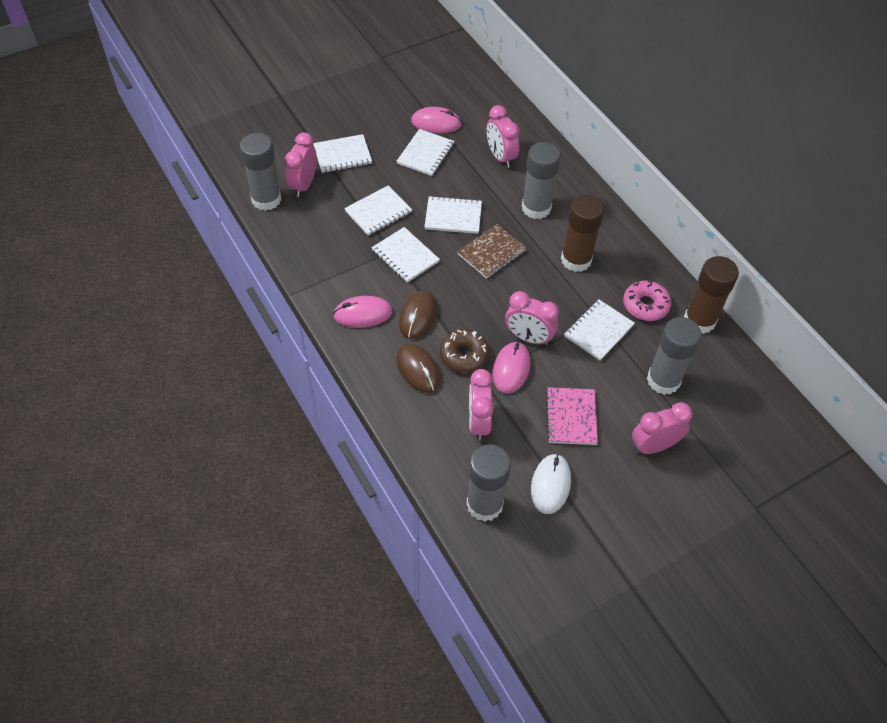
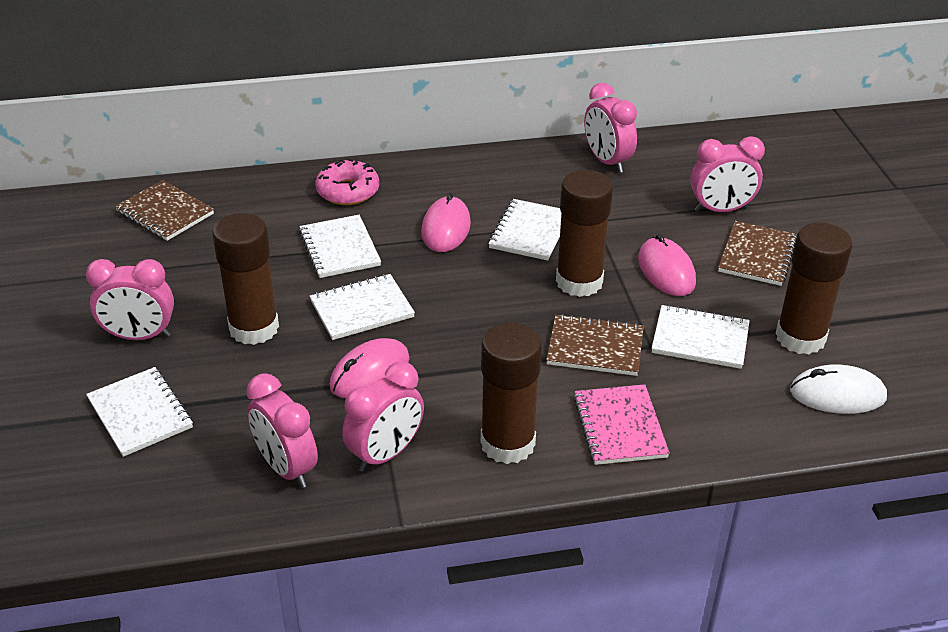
brown donut: [440,329,489,373] = 1 -> none = 0
brown glue stick: [561,195,605,272] [684,256,739,334] = 2 -> [212,213,279,345] [481,322,542,464] [556,170,613,297] [775,223,852,355] = 4
brown mouse: [397,344,440,393] [399,290,437,339] = 2 -> none = 0
brown notebook: [457,224,526,279] = 1 -> [115,180,214,241] [546,314,644,376] [718,221,797,286] = 3
grey glue stick: [240,133,282,211] [466,444,511,522] [522,142,561,219] [647,317,702,395] = 4 -> none = 0
white notebook: [313,134,372,173] [344,185,412,236] [371,227,440,283] [397,129,454,176] [425,196,482,234] [564,299,635,361] = 6 -> [86,367,193,457] [299,215,381,278] [310,274,415,340] [488,199,561,261] [652,305,750,369] = 5

